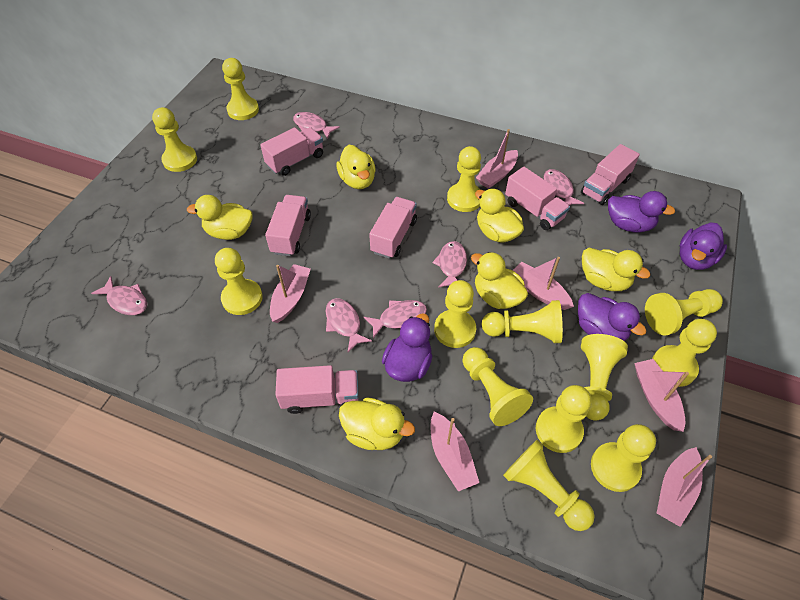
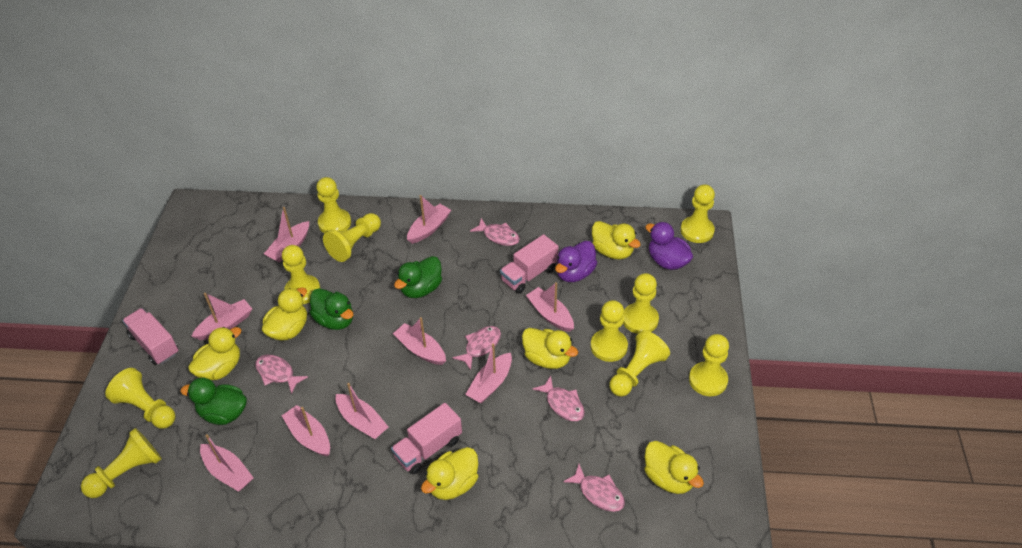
green duck: none = 0 -> [180,378,247,425] [310,288,353,330] [394,256,442,298] = 3
pink boat: [270,264,311,323] [430,412,479,491] [476,129,518,189] [512,257,574,310] [634,359,689,432] [657,447,712,527] = 6 -> [191,293,252,340] [200,434,254,492] [264,207,309,263] [282,405,330,457] [336,383,388,439] [393,317,446,365] [407,195,451,244] [465,343,512,403] [526,282,574,332] = 9
pink fish: [91,276,147,315] [293,112,340,139] [326,298,372,352] [363,300,427,338] [432,241,467,288] [544,169,584,206] = 6 -> [255,355,308,394] [453,326,501,370] [470,218,520,246] [533,376,585,421] [563,464,625,512] = 5
pink truck: [260,127,323,176] [265,195,311,256] [275,365,359,414] [369,197,417,259] [505,167,570,230] [581,144,640,205] = 6 -> [122,308,179,365] [391,403,462,474] [500,234,559,293] = 3
purple duck: [382,313,432,382] [578,293,646,341] [608,191,675,233] [680,222,727,270] = 4 -> [555,241,597,282] [645,222,693,270] = 2
yellow pawn: [152,107,197,172] [215,248,263,315] [222,58,259,120] [434,280,476,348] [447,146,481,212] [463,347,533,426] [482,300,563,343] [503,440,595,531] [536,385,592,453] [581,334,628,421] [591,424,656,492] [645,289,723,335] [652,319,717,387] = 13 -> [81,428,162,498] [105,368,175,429] [282,245,320,304] [316,177,351,233] [323,213,381,262] [590,300,628,362] [610,330,670,397] [623,273,659,334] [680,184,715,243] [689,334,729,396] = 10

